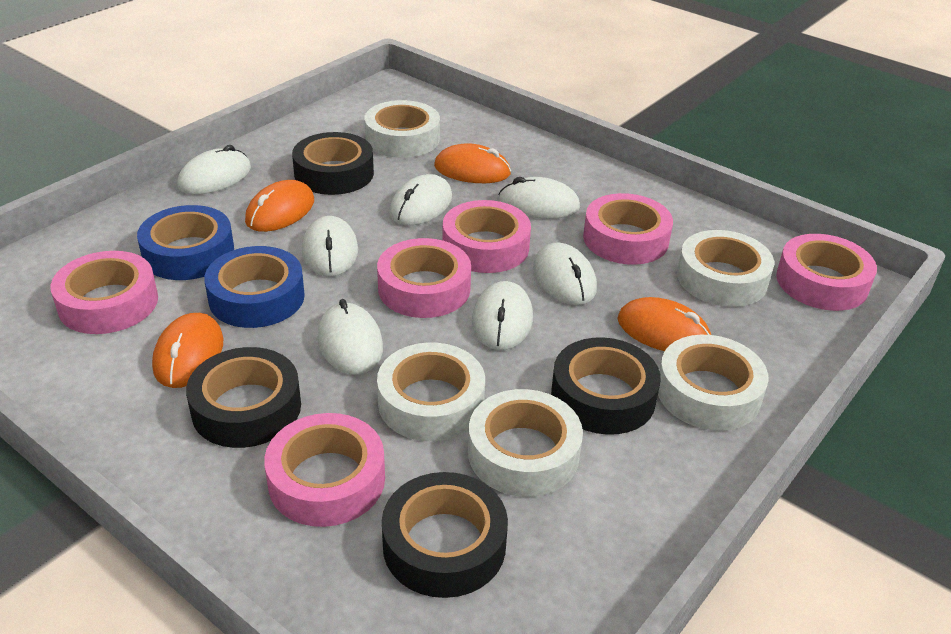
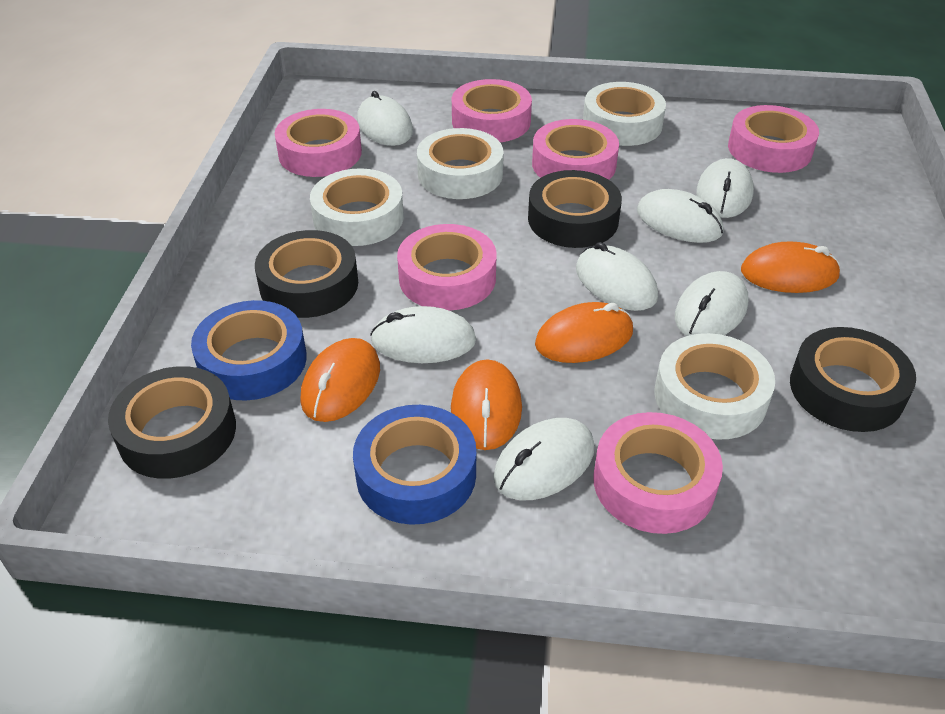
white tape: [364,100,440,158] [377,342,485,441] [468,389,583,497] [658,335,769,431] [677,230,774,307] = 5 -> [310,168,404,246] [417,128,504,199] [583,82,666,146] [655,333,775,440] = 4

